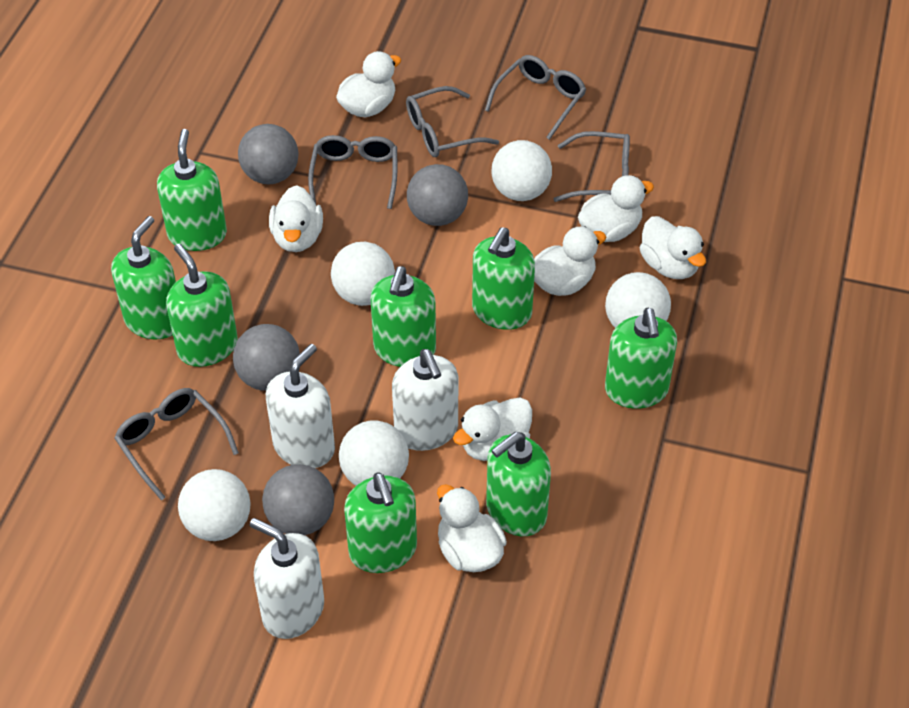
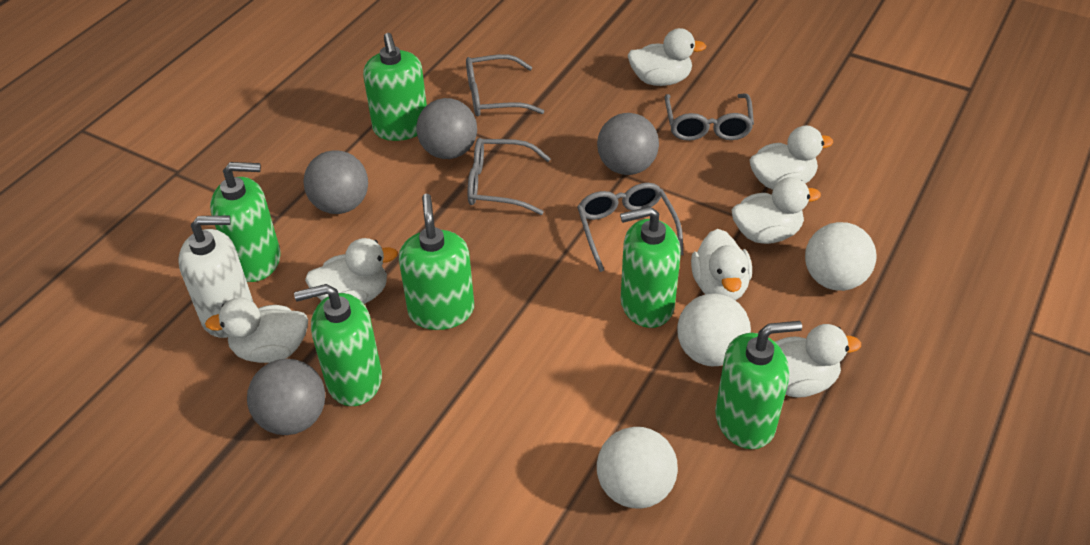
green soap dispenser: [111,216,176,339] [157,129,227,251] [166,244,238,367] [344,472,417,573] [370,266,436,367] [472,227,535,330] [486,432,551,536] [605,308,677,409] = 8 -> [210,162,281,282] [294,284,382,406] [363,33,427,141] [399,194,474,330] [620,206,681,328] [715,321,802,449] = 6
grey glasses: [114,388,239,500] [308,135,397,209] [406,86,499,157] [485,55,586,140] [553,131,630,202] = 5 -> [466,54,544,116] [467,138,551,215] [577,183,683,272] [665,94,754,141] = 4
white ball: [178,469,251,541] [331,242,395,306] [339,420,409,486] [492,140,552,201] [605,272,671,328] = 5 -> [597,427,678,509] [677,294,751,366] [805,222,876,291] = 3
white soap dispenser: [250,518,324,639] [266,344,335,468] [392,349,458,451] = 3 -> [178,216,253,338] = 1

